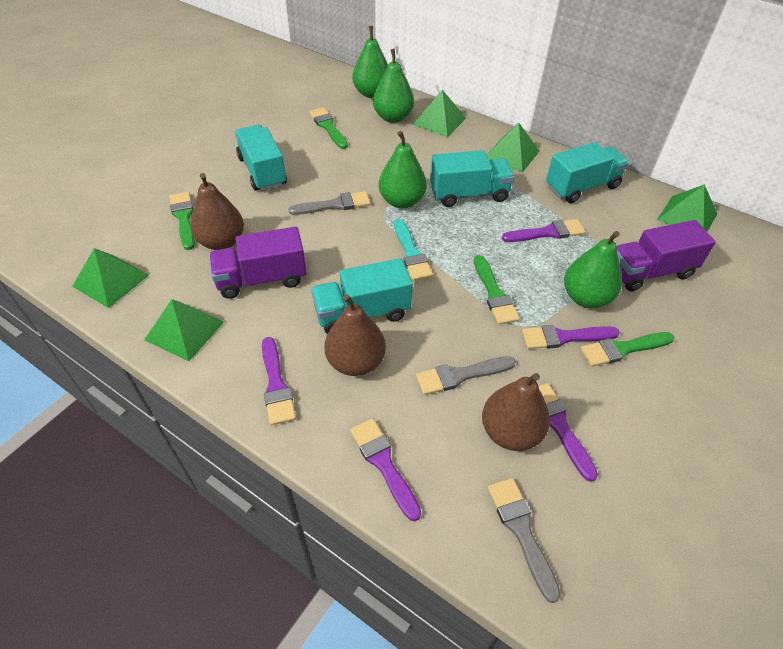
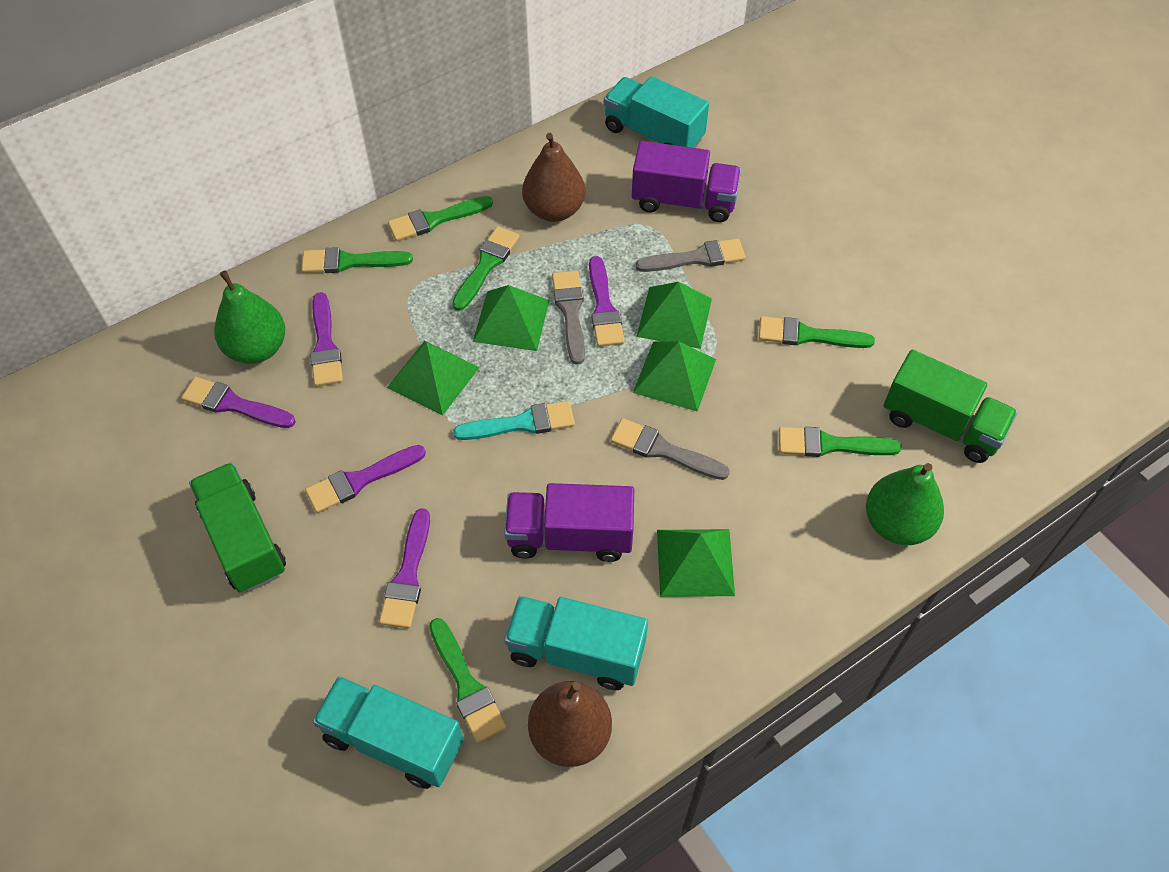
brown pear: [190,173,244,250] [325,294,386,376] [482,373,550,451] = 3 -> [522,133,585,222] [528,681,612,767] = 2
green brush: [170,192,195,250] [309,107,348,149] [474,255,520,325] [580,332,674,367] = 4 -> [301,247,413,273] [388,196,493,241] [429,618,507,743] [452,226,520,311] [759,316,875,348] [779,427,902,457] = 6
green pear: [352,26,388,98] [373,49,414,123] [379,131,427,208] [564,231,622,308] = 4 -> [214,270,285,364] [866,463,944,545] = 2
green truck: none = 0 -> [189,462,286,593] [883,349,1018,463] = 2
turquoise truck: [235,125,287,191] [311,258,413,334] [430,150,515,207] [546,142,629,203] = 4 -> [312,676,463,789] [504,596,648,690] [604,76,709,148] = 3

